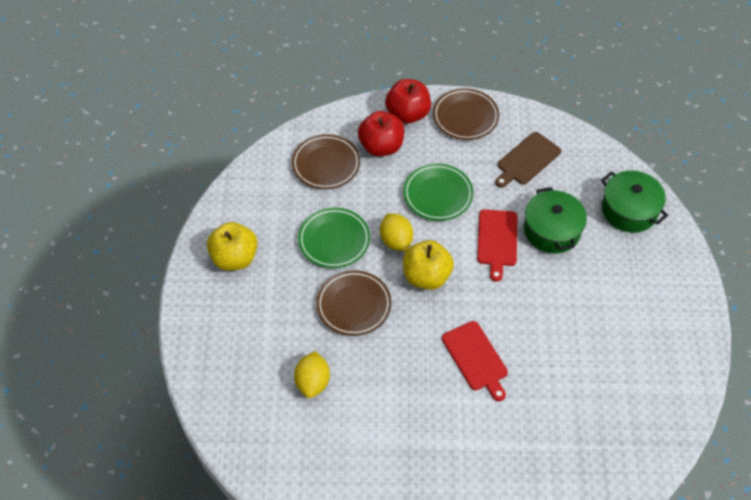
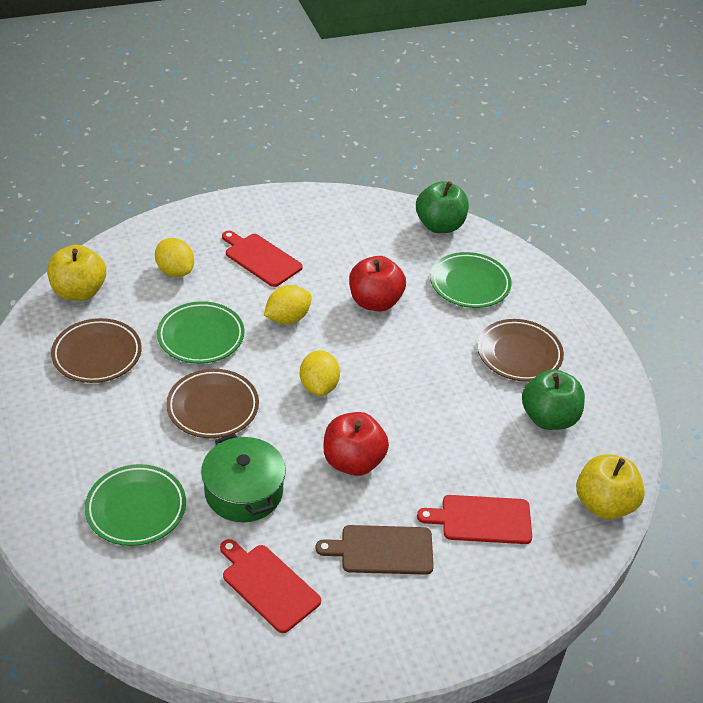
green apple: none = 0 -> [416,181,469,233] [522,369,585,430] = 2
green plate: [298,208,370,268] [403,163,474,221] = 2 -> [85,464,186,546] [157,301,244,364] [430,252,511,308] = 3
green pot: [524,187,587,254] [601,171,668,233] = 2 -> [201,434,286,522] = 1
red cutting board: [442,321,508,402] [477,209,517,282] = 2 -> [220,539,321,633] [222,231,303,287] [417,495,532,544] = 3
yellow lemon: [294,351,330,398] [380,213,413,251] = 2 -> [155,238,194,277] [264,285,312,324] [300,350,340,396] = 3

